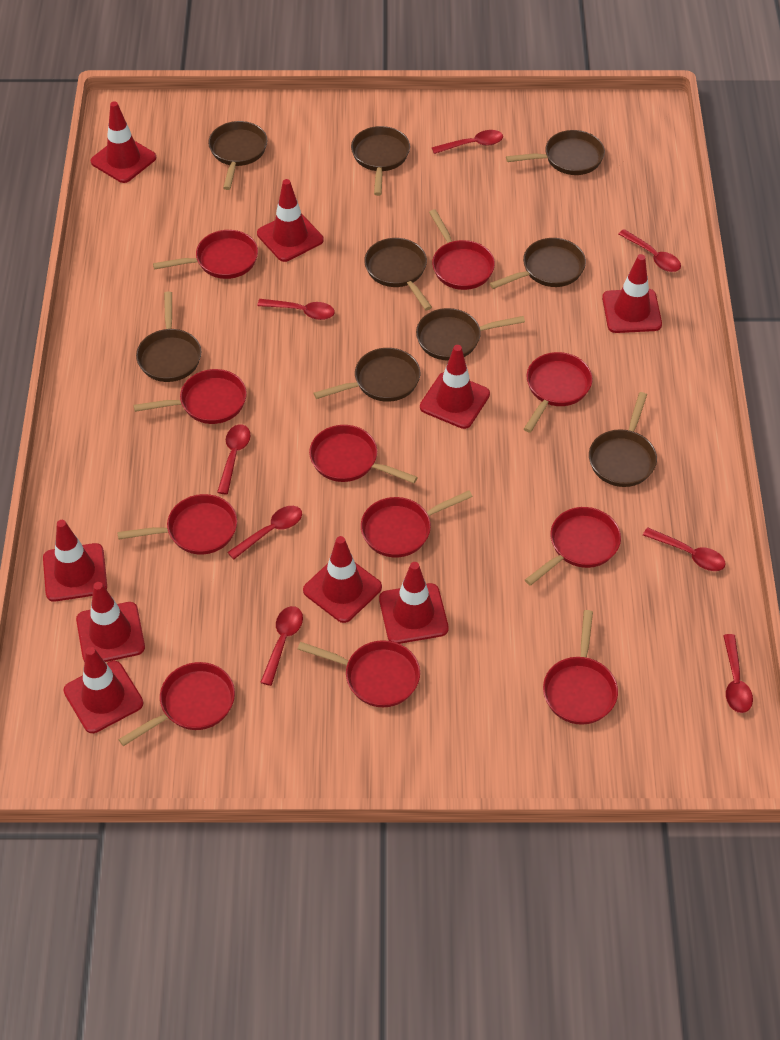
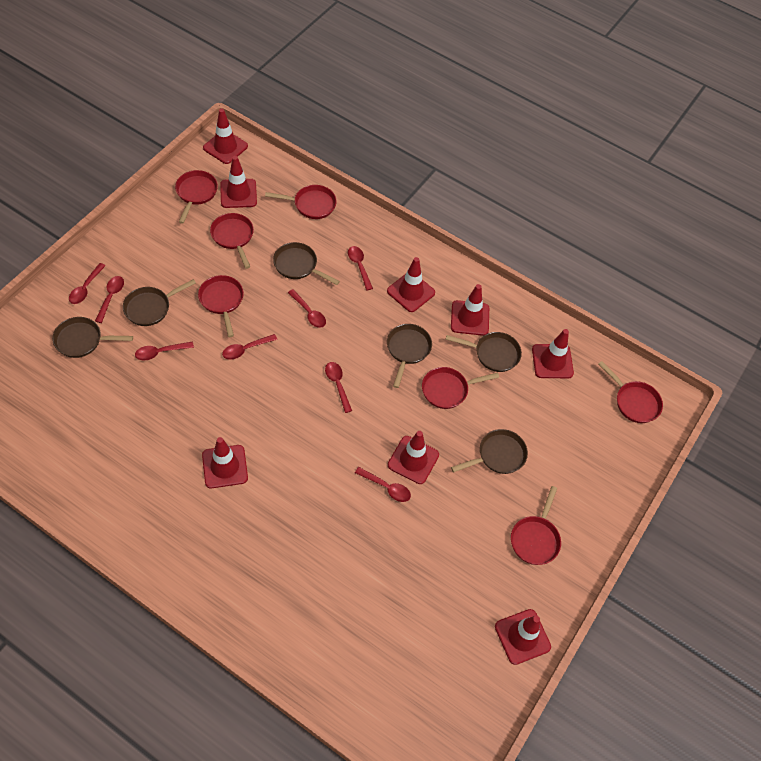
brown pan: [136,292,201,382] [208,121,267,190] [314,348,420,402] [351,126,410,196] [364,238,432,310] [416,308,525,361] [490,238,586,289] [506,130,605,175] [589,392,657,487] = 9 -> [52,317,133,358] [123,279,196,326] [273,242,340,285] [387,324,432,388] [445,332,522,372] [451,429,528,474] = 6
red pan: [117,494,237,555] [118,662,235,746] [134,369,247,424] [153,230,258,279] [298,640,420,707] [309,425,418,483] [361,490,473,557] [429,209,495,290] [524,352,593,433] [525,507,621,586] [543,610,618,725] = 11 -> [175,170,218,224] [198,275,244,337] [210,213,254,269] [265,185,337,219] [422,367,499,409] [511,486,561,565] [599,361,663,423] = 7
red traffic cone: [43,520,107,602] [63,647,144,733] [76,582,145,662] [90,101,156,183] [257,179,324,262] [303,536,382,623] [379,562,449,644] [420,345,490,429] [602,254,662,333] = 9 -> [202,437,248,488] [203,108,248,164] [220,156,257,208] [387,257,435,312] [388,431,439,484] [451,284,489,336] [495,609,551,665] [532,329,574,378] = 8

